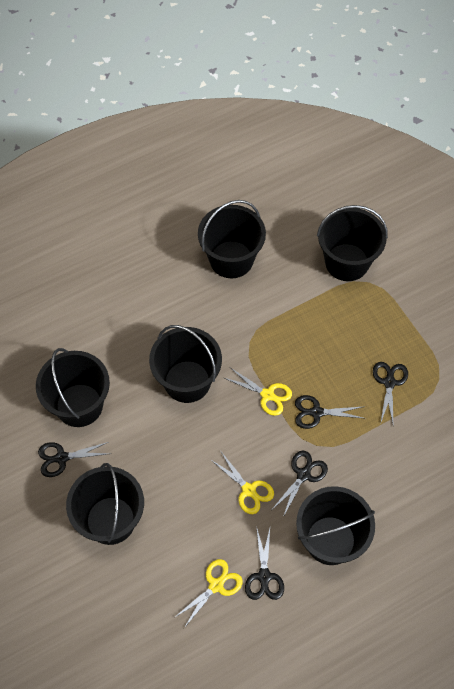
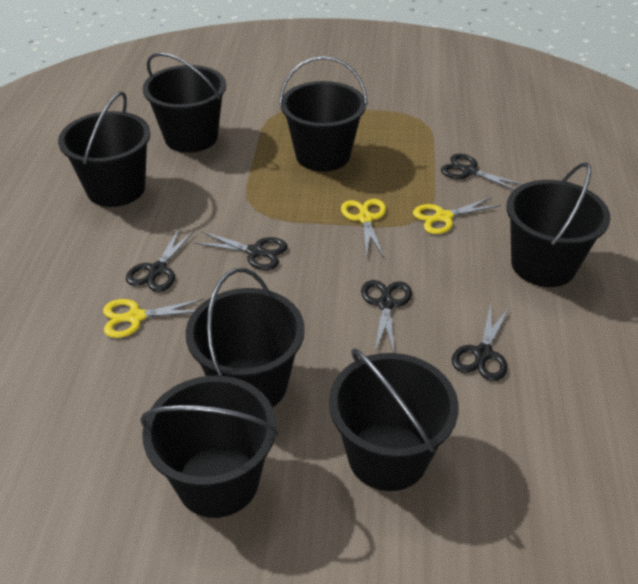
black bucket: [36,348,110,427] [66,463,144,545] [149,325,222,403] [198,200,266,278] [296,486,375,565] [317,205,388,281] = 6 -> [58,91,151,207] [140,376,278,518] [143,52,226,153] [186,268,305,408] [279,56,368,172] [329,348,459,491] [506,162,610,287] = 7

